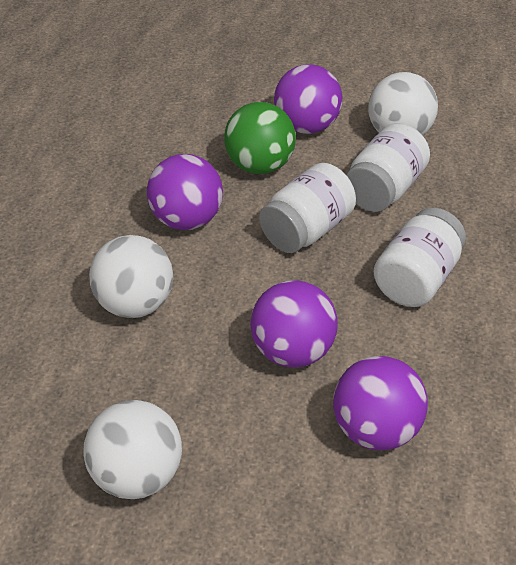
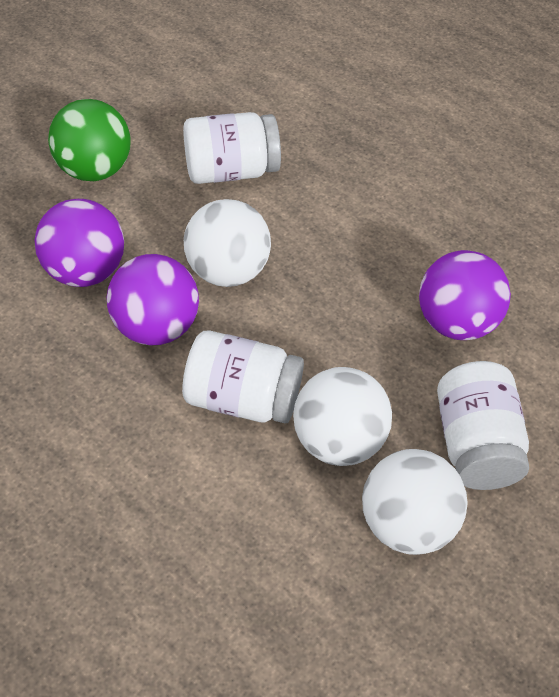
purple ball: [147,154,223,230] [250,281,338,368] [274,64,342,134] [333,356,428,451] = 4 -> [34,199,124,287] [107,254,199,346] [419,250,511,340] = 3

